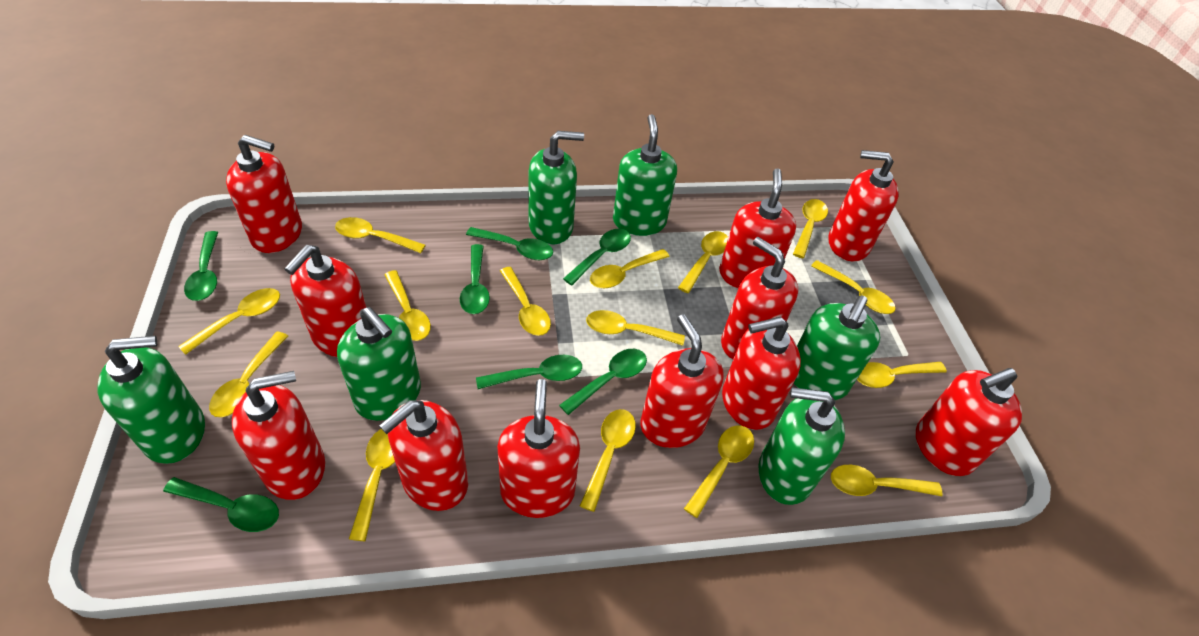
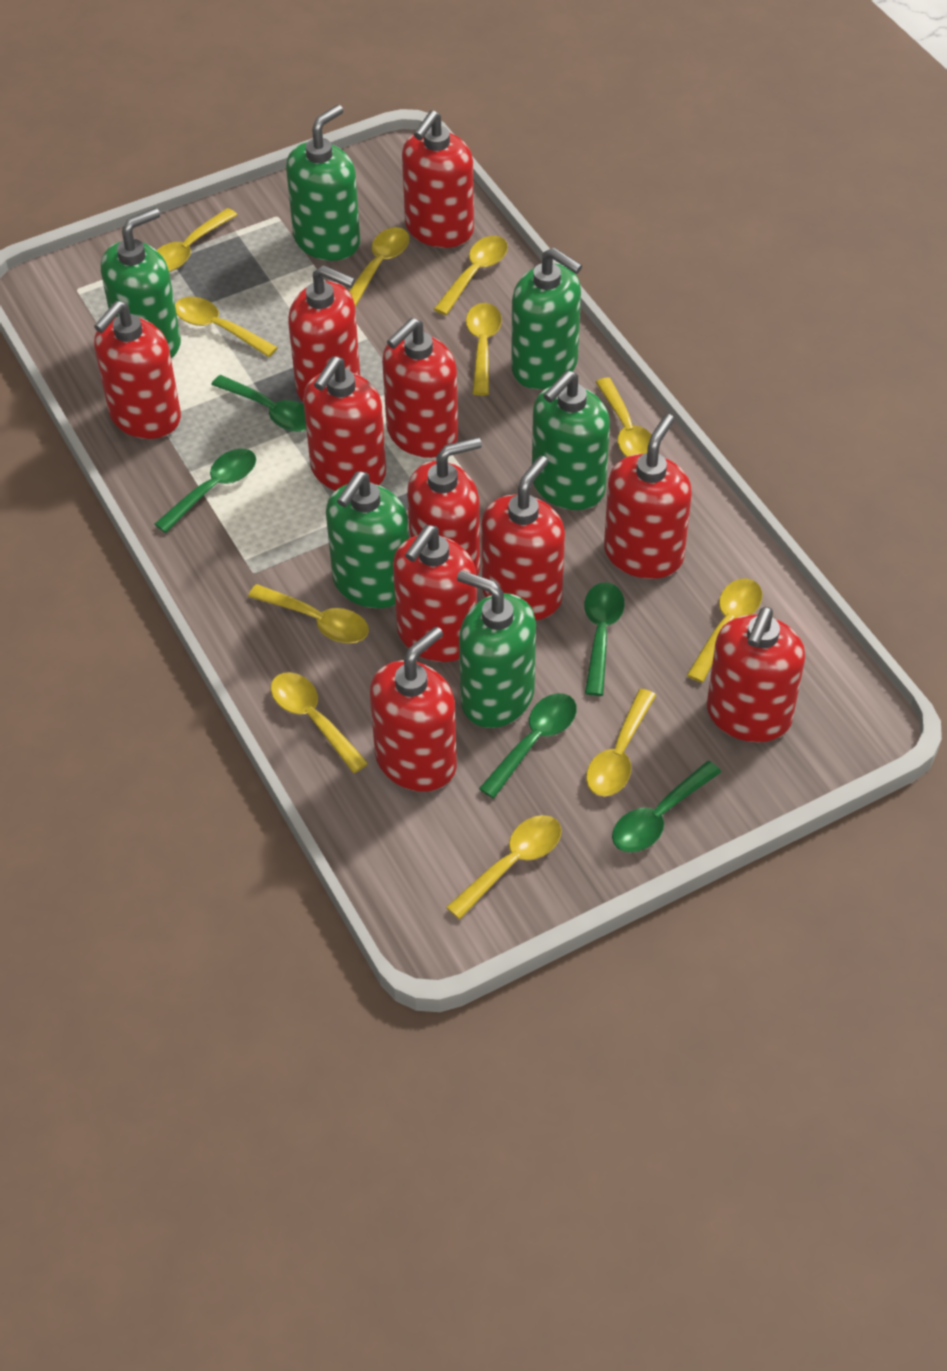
green spoon: [163,477,279,532] [184,231,218,301] [460,244,490,314] [466,227,553,260] [476,355,582,389] [559,349,647,415] [563,228,631,285] = 7 -> [155,448,256,533] [211,375,306,432] [479,693,577,798] [584,582,625,696] [612,761,721,853] = 5
yellow spoon: [178,288,280,355] [209,332,288,417] [335,217,426,253] [349,429,395,541] [384,270,431,341] [500,267,551,336] [580,409,636,512] [586,310,685,346] [590,249,669,288] [678,231,728,293] [684,425,754,518] [793,199,828,258] [811,260,895,314] [831,465,943,496] [857,362,947,388] = 15 -> [156,208,237,272] [175,297,278,357] [248,584,369,643] [271,672,368,773] [349,227,410,307] [434,236,508,315] [446,815,562,919] [466,303,502,396] [586,689,656,796] [595,378,652,457] [687,578,762,683] = 11

